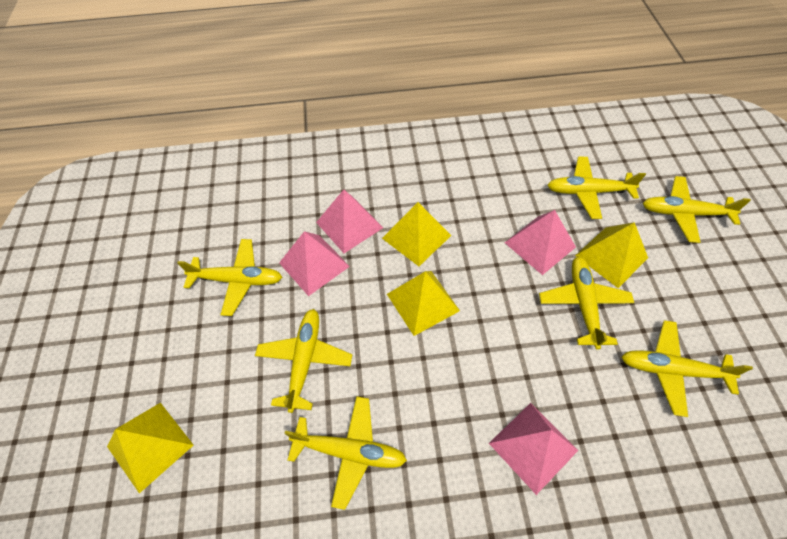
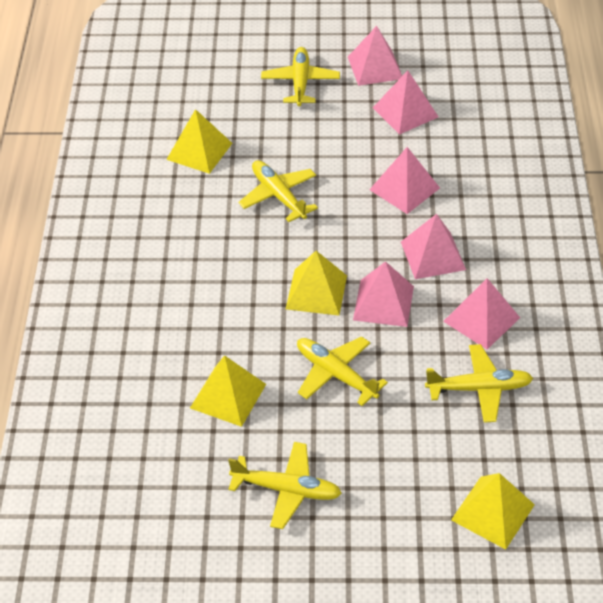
pink pyramid: [279,231,350,296] [316,190,383,253] [489,403,578,495] [505,210,576,275] = 4 -> [348,26,402,86] [353,261,414,327] [369,147,440,214] [373,70,439,135] [401,214,466,279] [443,278,520,349] = 6
yellow plane: [177,239,282,316] [255,309,352,413] [284,396,407,510] [539,256,634,350] [547,157,646,219] [621,320,753,417] [642,176,751,243] = 7 -> [228,442,342,529] [239,160,318,222] [261,47,340,106] [297,336,388,406] [425,344,533,423] = 5

